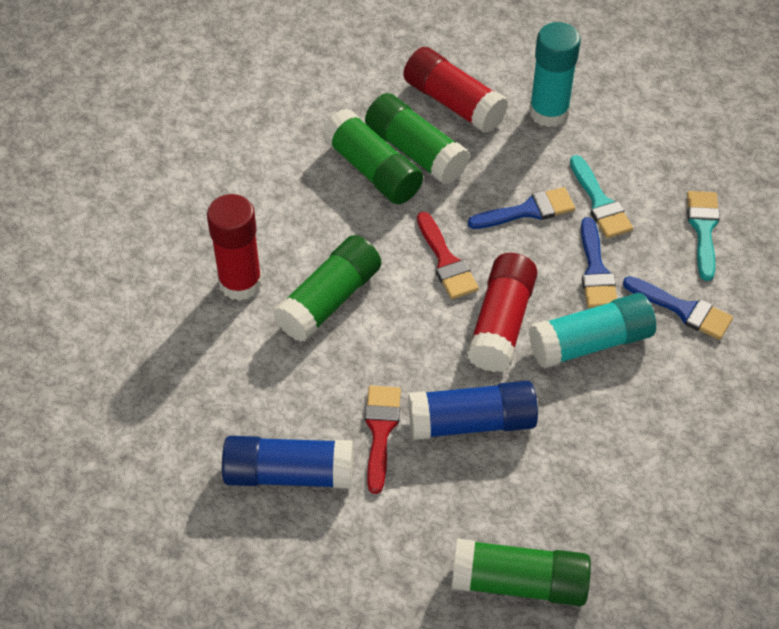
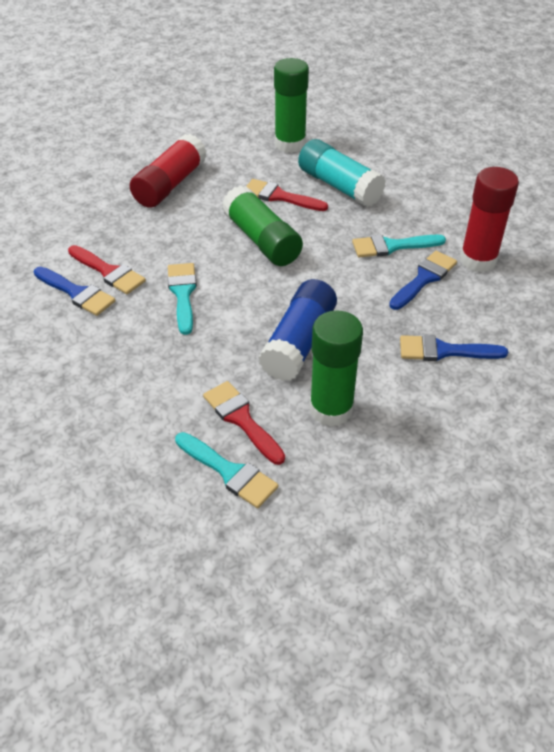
blue glue stick: [222,436,353,489] [408,381,538,440] = 2 -> [258,279,337,381] = 1
green glue stick: [273,235,381,342] [322,108,423,204] [365,93,470,184] [452,538,591,606] = 4 -> [222,185,303,266] [274,58,309,153] [309,310,363,427] = 3
red brush: [365,386,401,494] [417,212,479,299] = 2 -> [68,245,146,294] [203,381,285,465] [246,179,328,211] = 3
red glue stick: [207,194,262,301] [403,47,508,133] [467,253,538,372] = 3 -> [130,134,207,208] [460,167,519,272] = 2
turquoise brush: [570,155,633,238] [687,191,720,281] = 2 -> [168,263,197,335] [175,432,278,508] [352,234,446,258] = 3
turquoise glue stick: [529,22,581,127] [529,293,656,369] = 2 -> [298,139,386,207] = 1

